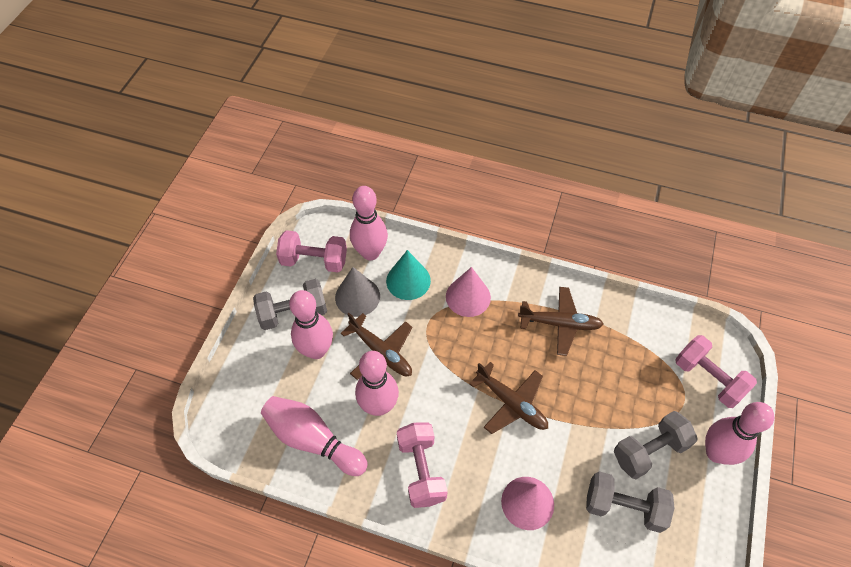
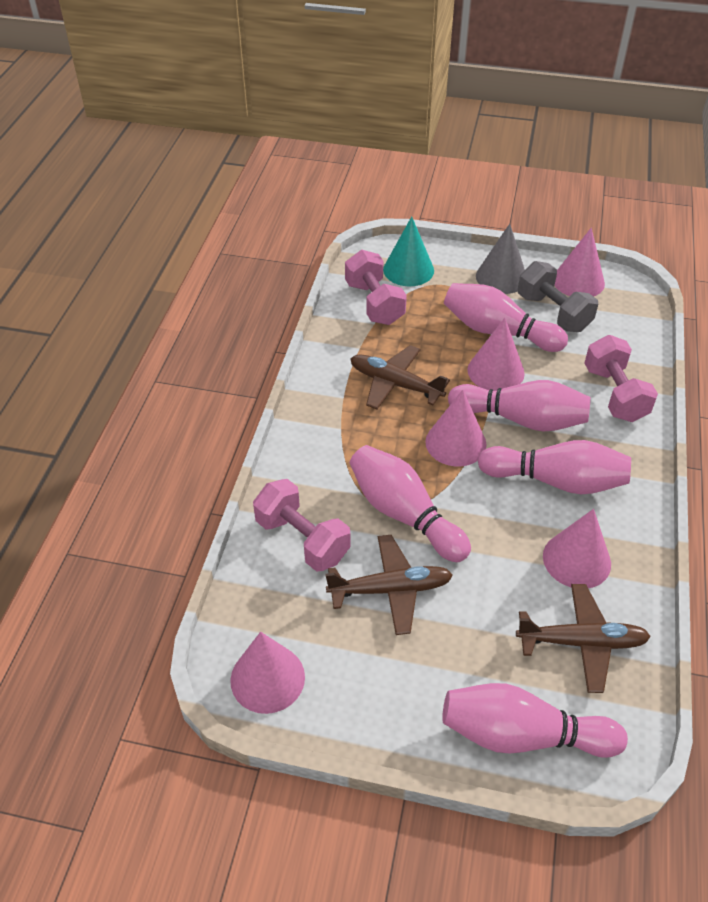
grey dumbbell: [253,279,327,330] [586,471,674,533] [614,411,698,479] = 3 -> [518,261,598,332] = 1
pink cone: [446,267,491,317] [501,477,554,530] = 2 -> [230,632,305,714] [425,390,487,467] [467,318,525,391] [543,509,611,588] [555,228,605,297] = 5

